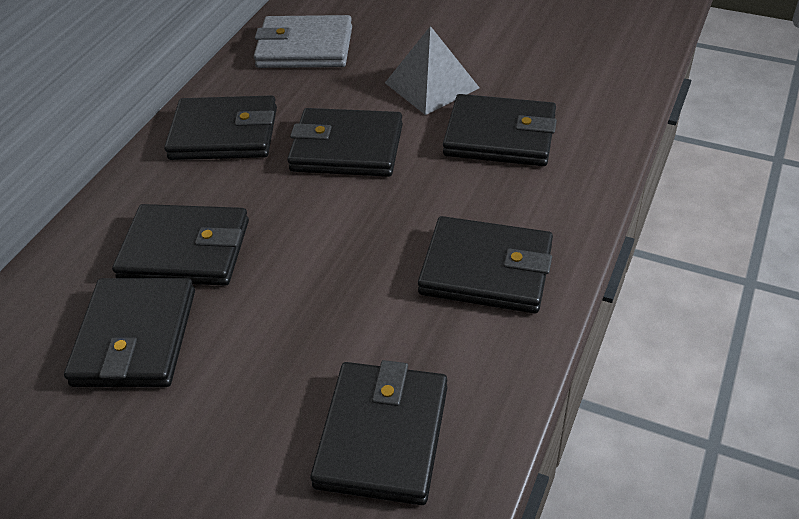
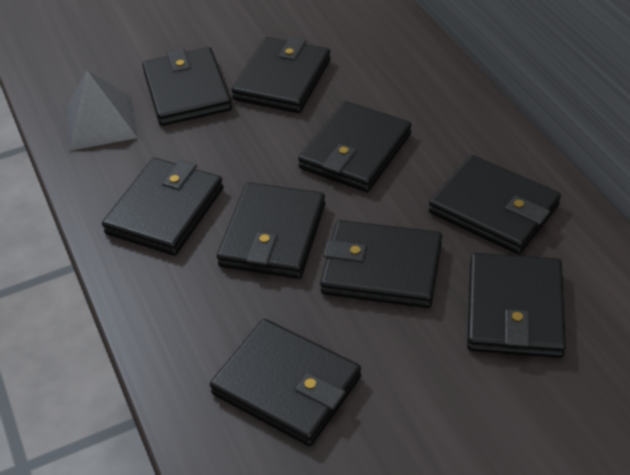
black wallet: [64,278,195,387] [112,204,249,286] [164,95,277,160] [287,108,403,177] [310,360,448,505] [418,216,553,314] [443,94,557,166] = 7 -> [102,158,223,255] [142,47,232,126] [210,319,361,446] [217,183,325,279] [231,37,331,113] [298,101,412,192] [320,220,442,308] [429,155,561,254] [467,253,566,358] = 9
grey wallet: [254,15,352,68] = 1 -> none = 0

